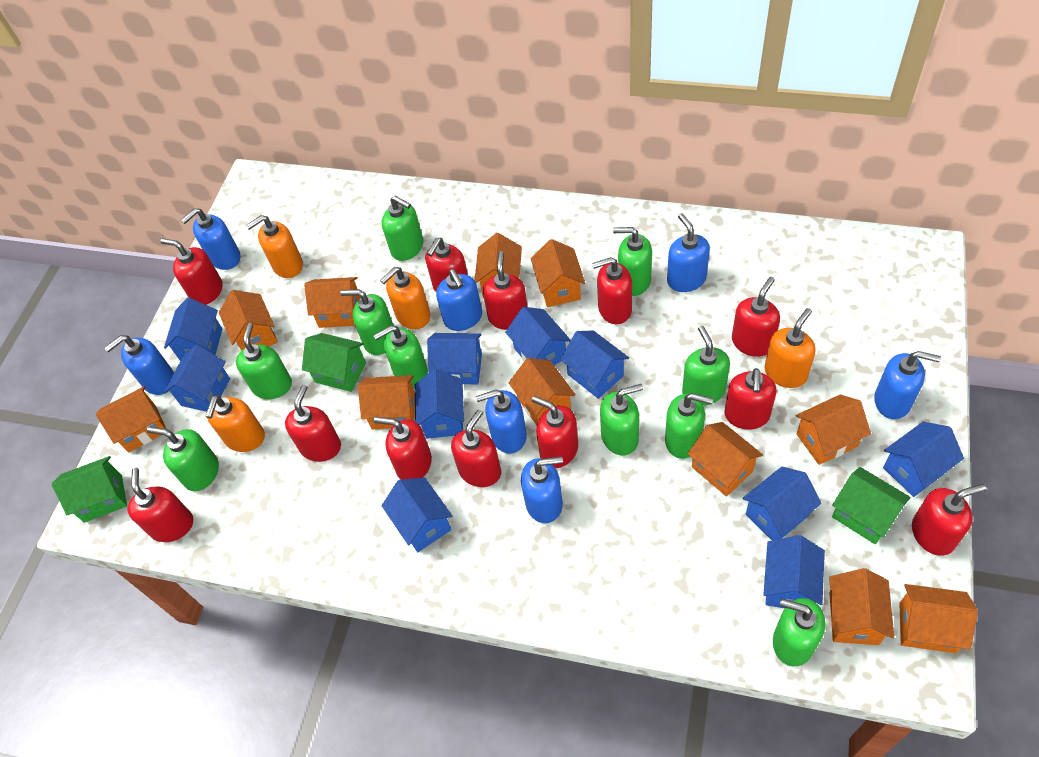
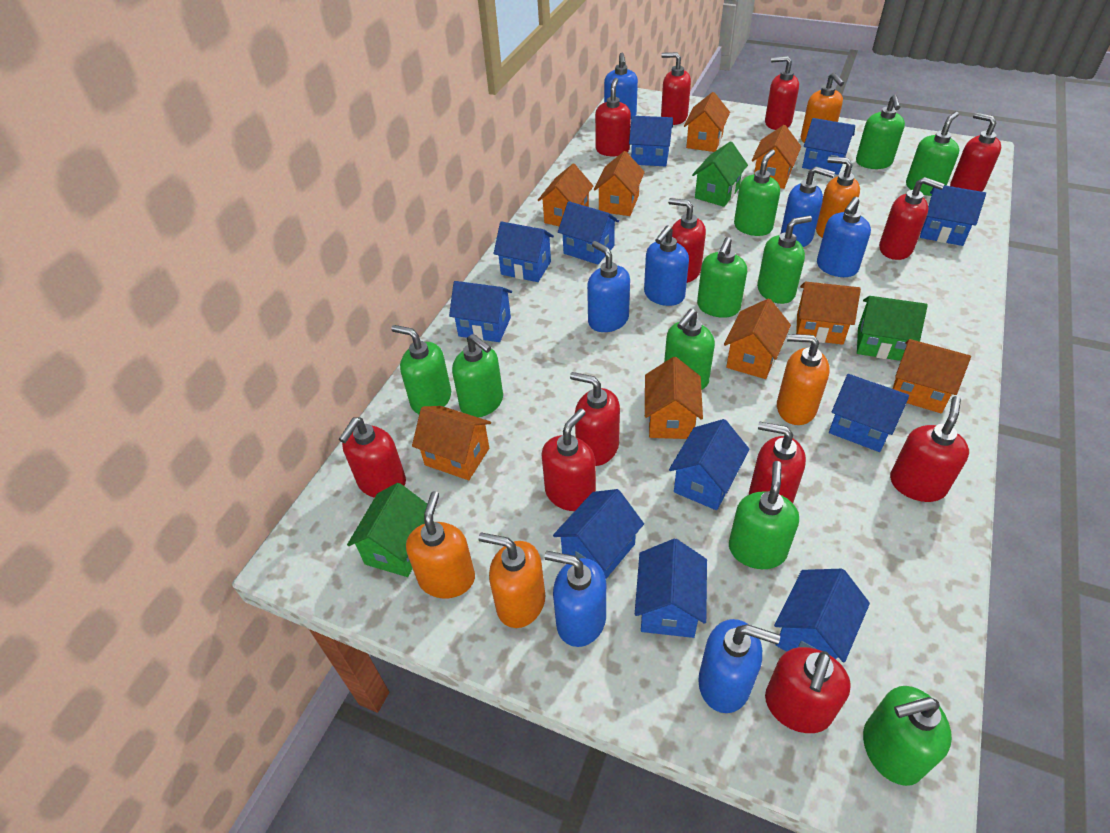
blue house: [164,297,222,361] [164,345,230,412] [381,477,453,552] [415,369,464,439] [427,333,482,384] [505,307,571,365] [560,330,629,399] [743,466,822,540] [763,535,825,608] [883,422,964,497] = 10 -> [449,281,512,342] [494,221,554,282] [553,489,644,579] [558,201,619,265] [629,116,673,167] [635,539,707,638] [669,419,750,510] [774,569,870,663] [802,118,855,175] [829,374,909,452] [920,185,986,246] = 11
orange house: [96,386,166,453] [219,290,278,351] [304,277,361,328] [358,375,415,429] [475,233,522,298] [509,358,576,425] [531,239,585,307] [688,422,763,497] [796,394,871,465] [829,568,894,645] [899,584,978,653] = 11 -> [412,406,491,480] [537,164,593,226] [594,151,645,216] [645,357,703,439] [684,92,730,152] [724,298,791,379] [752,125,801,189] [796,282,861,345] [893,339,971,413] = 9
orange soap dispenser: [205,395,265,452] [246,215,303,278] [380,267,431,329] [764,308,815,388] = 4 -> [406,491,475,598] [478,533,545,628] [777,334,830,425] [801,72,844,143] [816,157,860,238] = 5

